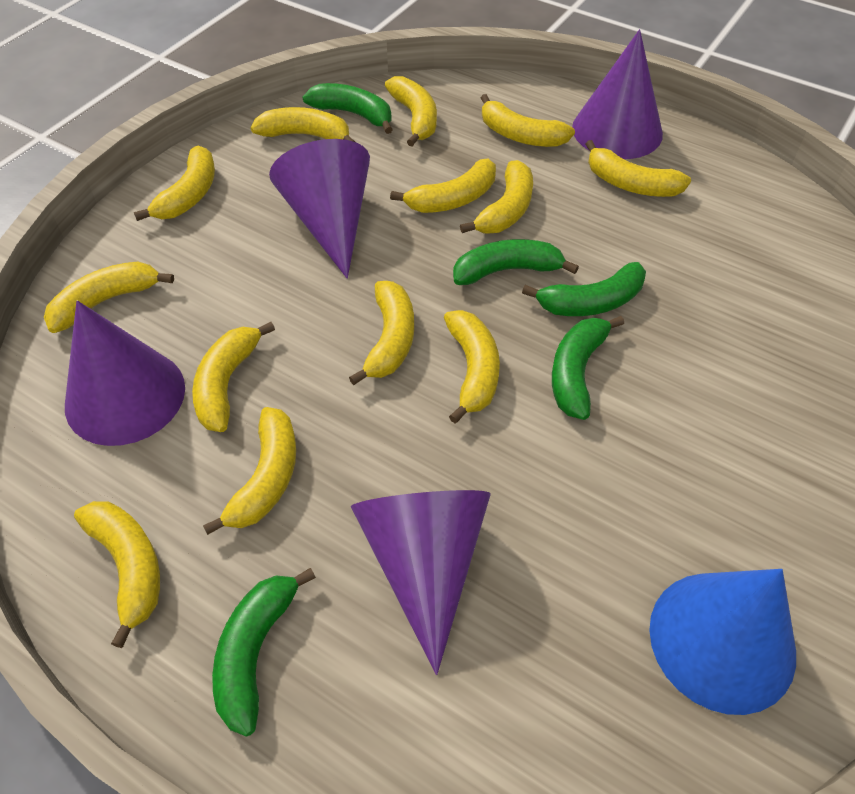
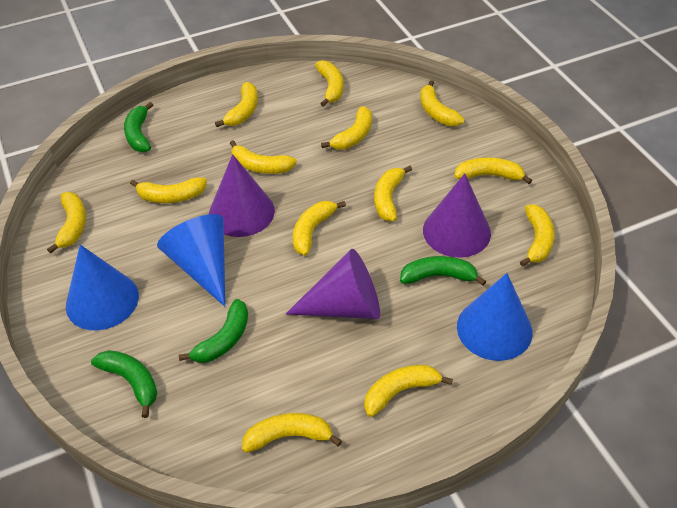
blue cone: [649,569,796,715] = 1 -> [66,244,139,330] [157,214,225,307] [457,273,532,361] = 3
green banana: [212,568,316,737] [303,83,393,134] [453,239,579,285] [522,262,646,316] [552,316,624,420] = 5 -> [91,350,157,418] [124,102,153,152] [179,299,248,363] [400,256,486,286] = 4
purple cone: [65,300,185,446] [269,139,370,279] [350,490,491,675] [572,29,663,159] = 4 -> [209,154,275,237] [286,249,380,319] [423,174,491,258] = 3

